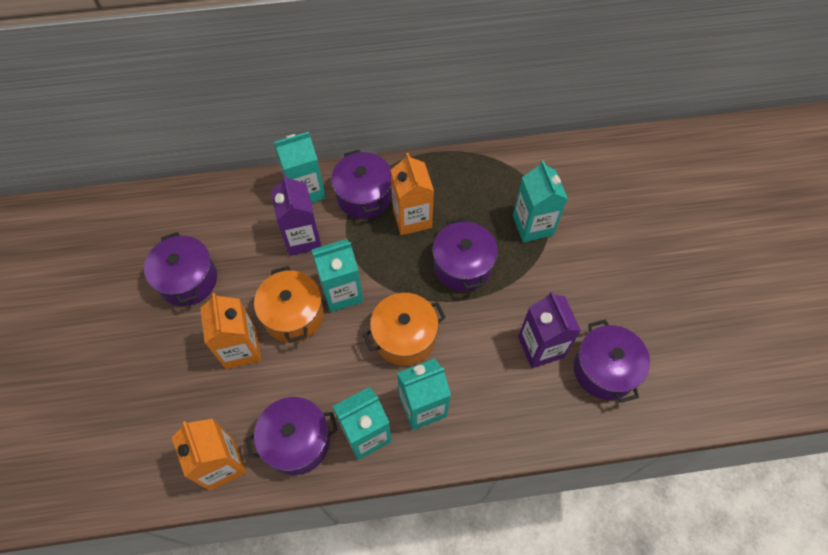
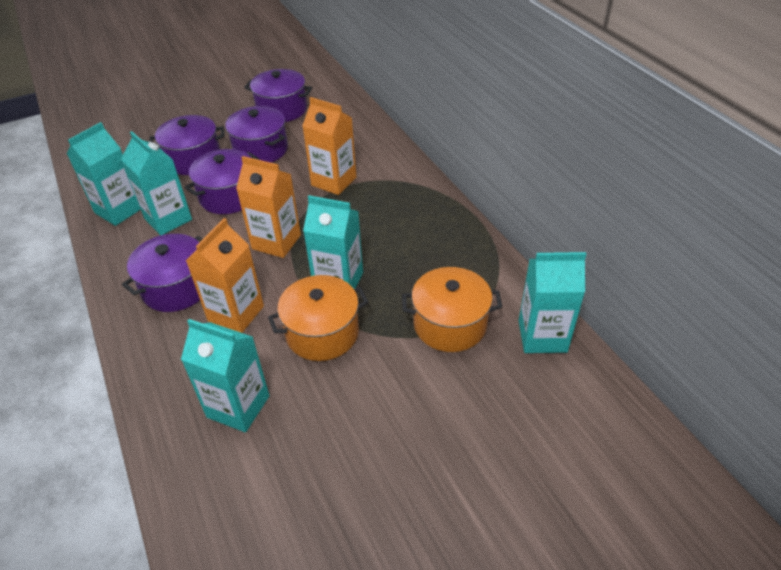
purple carton: [271,174,322,256] [518,291,581,368] = 2 -> none = 0

